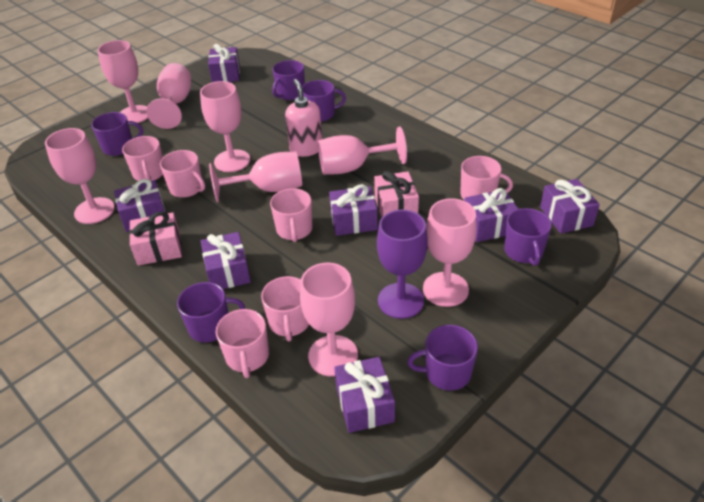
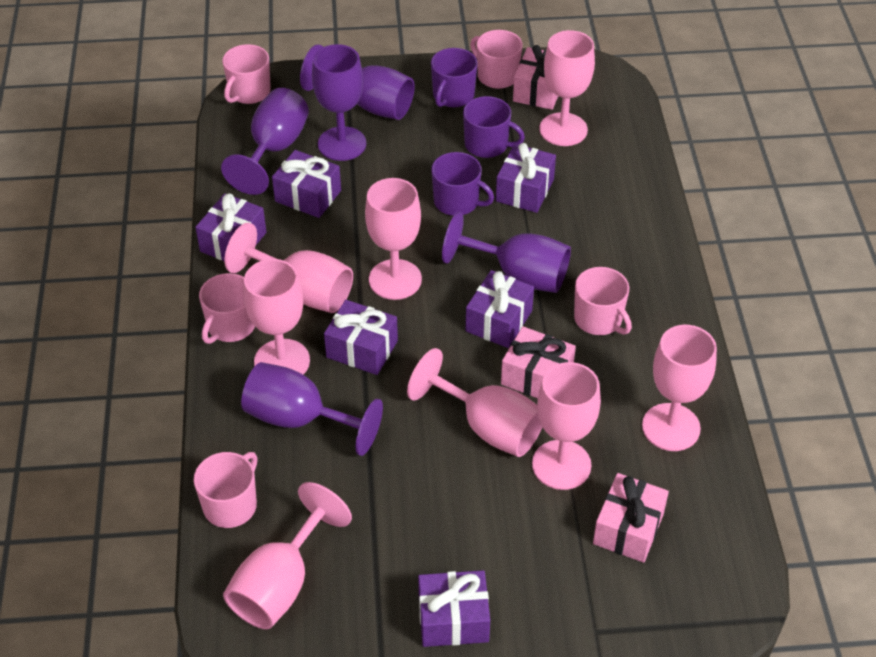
pink gift: [129,211,182,266] [374,171,419,218] = 2 -> [501,326,576,398] [513,45,558,110] [593,473,669,563] = 3
pink mug: [122,136,163,181] [160,150,205,198] [216,309,269,378] [261,276,309,341] [270,188,312,242] [460,156,513,200] = 6 -> [194,452,257,528] [199,273,255,344] [222,44,271,104] [470,30,523,89] [574,267,632,335] = 5
pink soap dispenser: [285,79,322,157] = 1 -> none = 0
purple gift: [114,179,165,232] [201,232,251,289] [208,44,240,82] [329,184,378,236] [334,357,395,433] [465,188,518,242] [540,179,600,234] = 7 -> [195,193,266,261] [272,150,341,218] [324,300,398,375] [418,570,490,647] [465,270,534,348] [496,143,556,213] = 6
purple goblet: [377,210,428,319] = 1 -> [221,88,309,195] [241,362,383,456] [300,44,415,120] [312,44,366,161] [442,212,571,293] = 5
purple mug: [91,112,143,156] [177,282,245,343] [272,60,305,100] [302,80,346,122] [407,325,478,391] [504,208,552,266] = 6 -> [431,48,478,107] [431,152,494,216] [463,96,525,158] = 3

